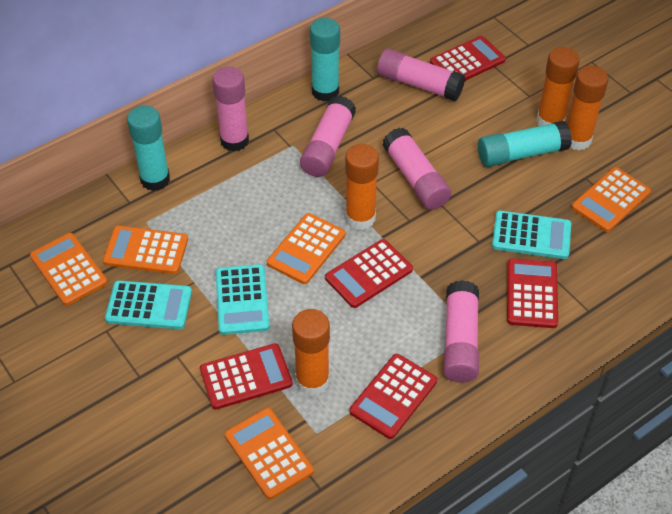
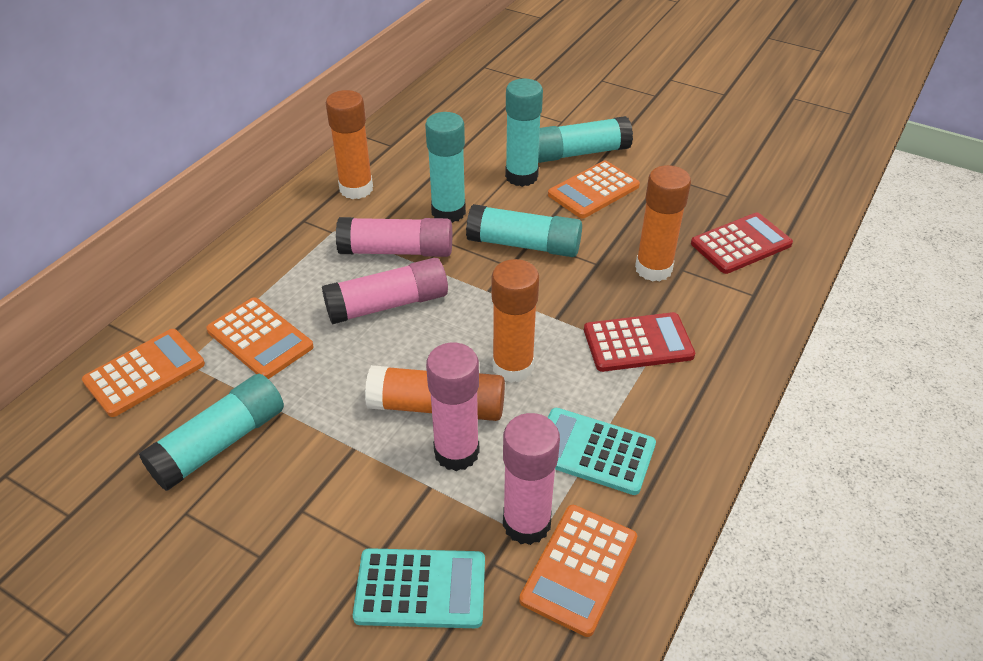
orange calculator: [30,233,108,306] [103,226,188,274] [225,408,314,499] [267,213,345,284] [572,167,651,232] = 5 -> [82,329,205,417] [206,297,314,379] [519,505,637,637] [548,161,640,218] = 4
pink glue stick: [212,67,249,152] [300,96,356,177] [377,49,465,101] [382,128,451,210] [443,280,479,383] = 5 -> [322,258,448,324] [336,217,452,257] [426,343,479,471] [503,413,560,545] = 4
red calculator: [200,343,293,410] [325,239,413,308] [350,354,437,439] [430,36,506,81] [507,259,558,328] = 5 -> [584,312,695,372] [691,213,793,274] = 2
turquoise calculator: [105,280,192,329] [216,264,270,335] [492,211,571,259] = 3 -> [353,548,485,628] [548,408,656,495] = 2
turquoise glue stick: [127,106,170,191] [310,18,340,102] [478,121,572,167] = 3 -> [139,374,284,491] [425,112,466,223] [466,204,582,257] [505,79,543,187] [538,116,633,163] = 5

